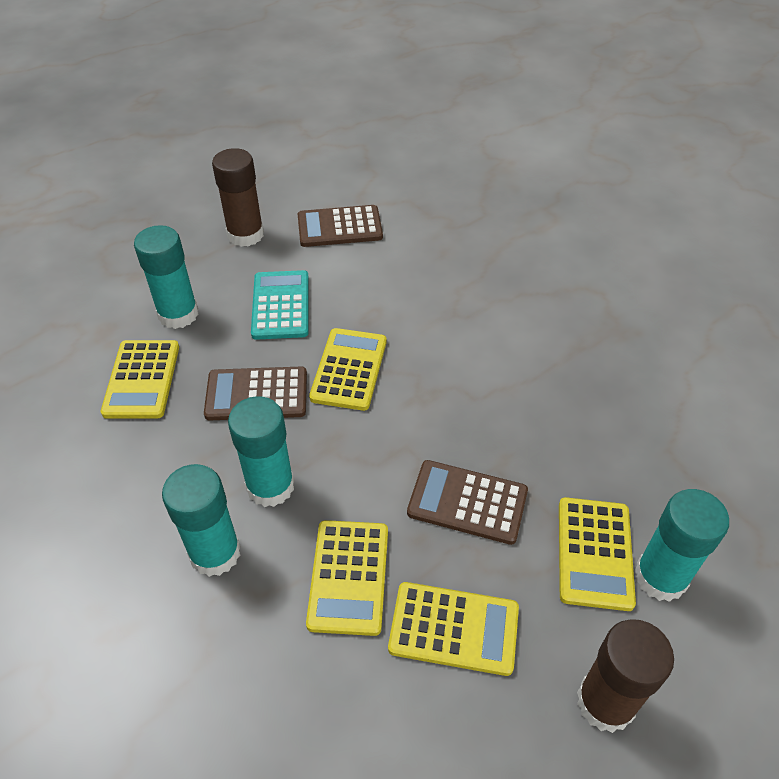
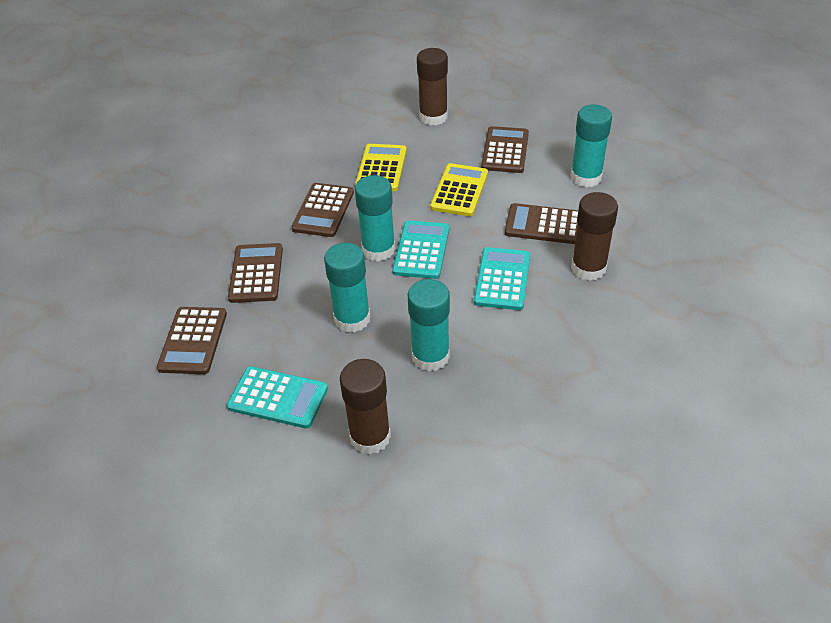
brown calculator: [204,367,307,420] [298,205,383,247] [407,460,528,545] = 3 -> [157,307,227,374] [228,243,283,303] [291,183,354,237] [481,126,529,173] [505,203,578,244] = 5
brown glue stick: [212,148,264,247] [577,619,674,733] = 2 -> [340,359,391,455] [417,48,448,125] [571,192,618,281] = 3
turquoise calculator: [251,270,309,340] = 1 -> [227,366,328,428] [392,220,449,279] [474,247,530,310] = 3
yellow calculator: [101,340,179,419] [306,520,388,636] [309,328,387,411] [388,582,519,676] [559,497,636,611] = 5 -> [355,144,407,191] [430,163,488,216] = 2

